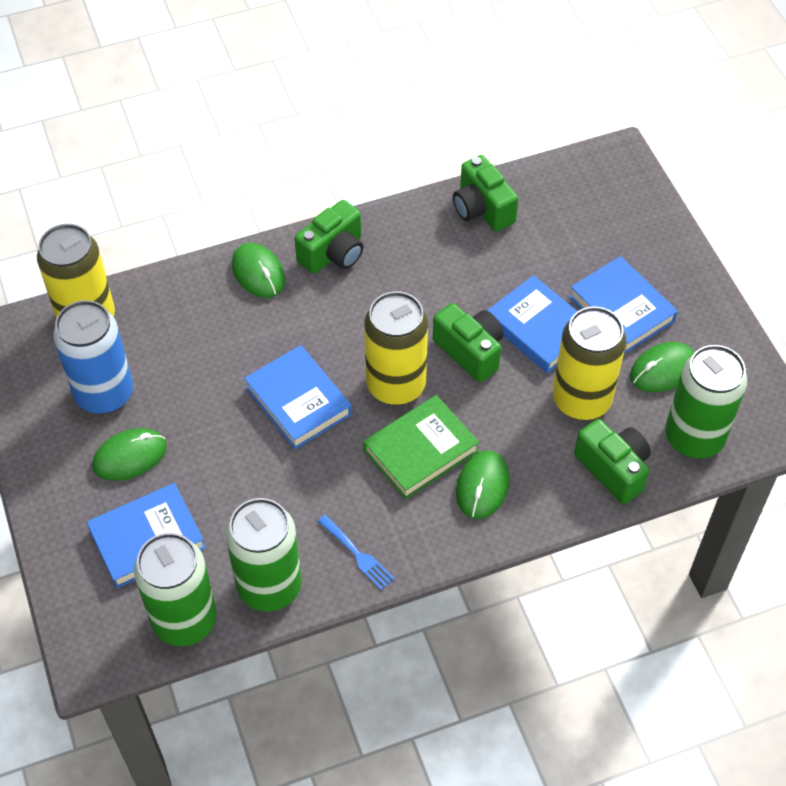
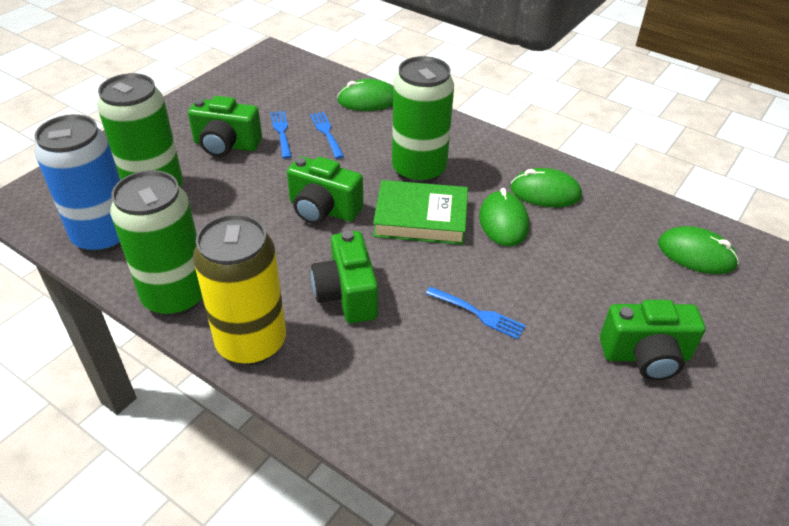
blue book: [87,483,206,588] [244,345,352,449] [487,275,577,373] [569,256,678,353] = 4 -> none = 0
blue fork: [318,515,395,590] = 1 -> [270,111,292,159] [310,112,344,159] [426,287,526,339] = 3
yellow can: [37,224,115,318] [364,291,428,405] [553,306,626,420] = 3 -> [193,214,286,365] = 1

